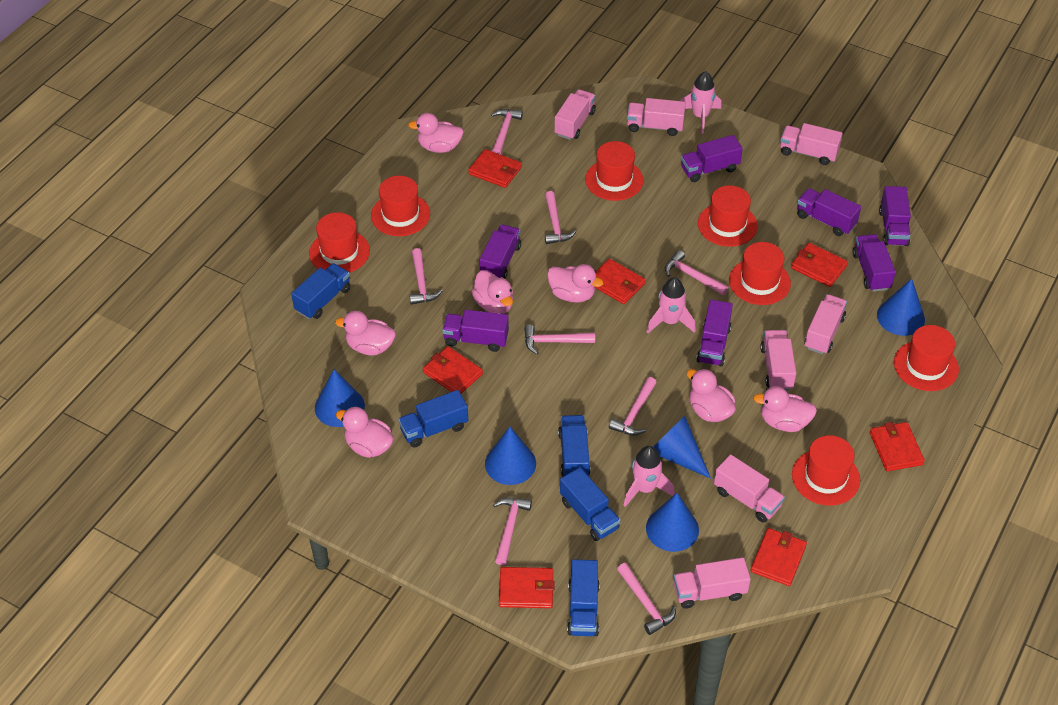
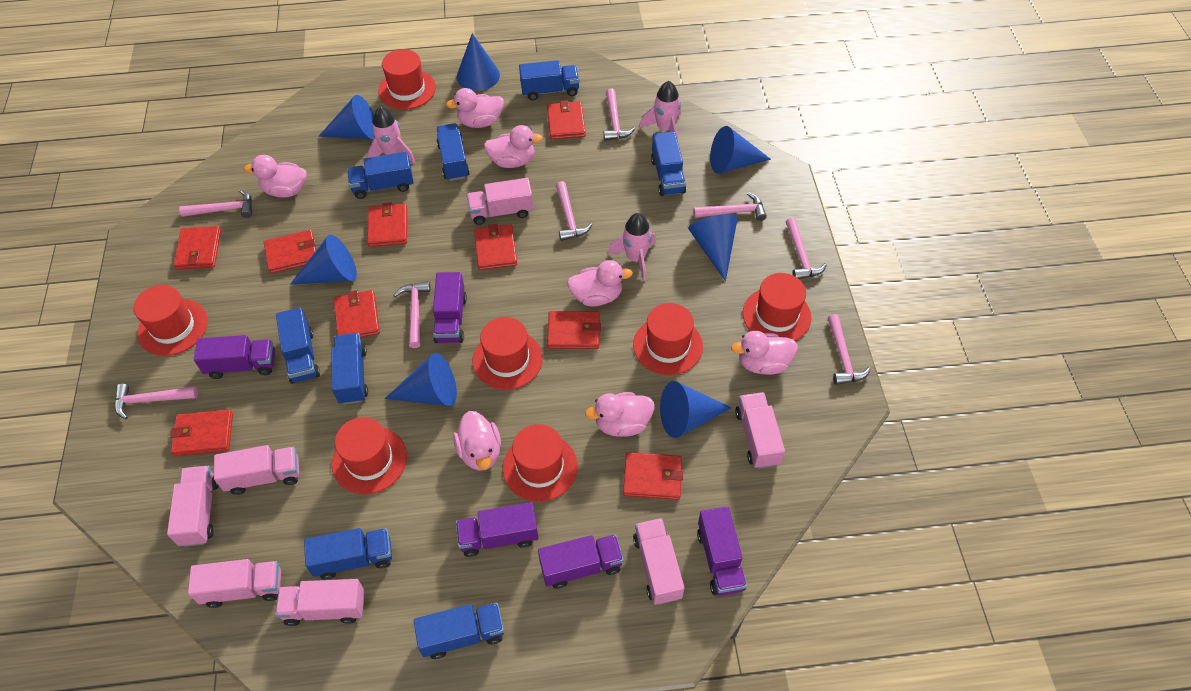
blue cone: [315,369,365,427] [485,427,536,485] [646,493,699,552] [653,416,711,479] [877,279,925,336] = 5 -> [290,235,357,285] [318,95,375,139] [385,353,457,406] [457,33,500,91] [660,381,732,438] [688,214,738,281] [710,126,771,174] = 7
blue truck: [291,263,351,319] [398,390,468,448] [558,415,591,477] [560,467,620,541] [567,559,600,636] = 5 -> [276,307,320,384] [304,528,392,580] [331,333,368,405] [347,152,414,199] [414,603,504,659] [436,123,470,181] [519,60,580,100] [651,131,686,196] = 8
purple truck: [442,310,509,352] [479,224,521,279] [681,135,743,182] [696,300,733,367] [797,188,861,236] [853,234,896,292] [879,186,911,246] = 7 -> [194,335,275,379] [433,272,467,343] [456,502,538,557] [538,534,623,589] [697,506,747,596] = 5
red wallet: [423,346,483,394] [468,149,522,188] [499,567,555,608] [595,259,645,304] [750,528,807,586] [791,243,848,287] [870,422,925,471] = 7 -> [170,409,233,456] [173,226,221,270] [264,230,316,273] [333,290,380,338] [367,202,407,247] [474,224,517,270] [547,100,586,139] [547,311,601,349] [623,452,683,500] = 9

